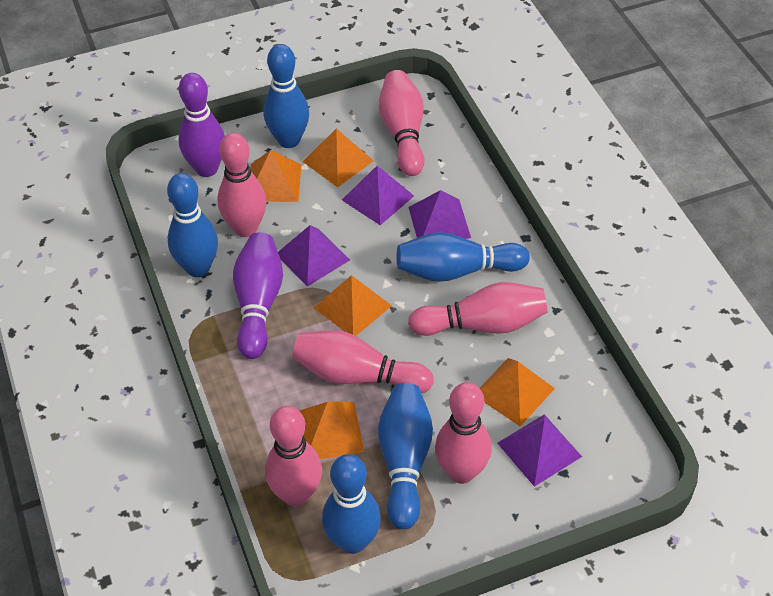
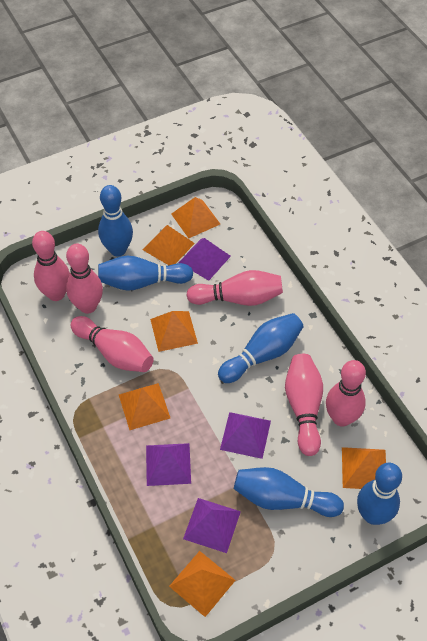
orange pyramid: [250,150,301,202] [299,402,365,459] [303,128,374,187] [314,275,392,336] [480,358,555,426] = 5 -> [119,383,170,430] [143,225,195,265] [150,311,198,352] [169,551,236,617] [171,197,220,238] [342,447,386,489] = 6
purple bowling pin: [178,73,225,177] [233,232,283,359] = 2 -> none = 0

